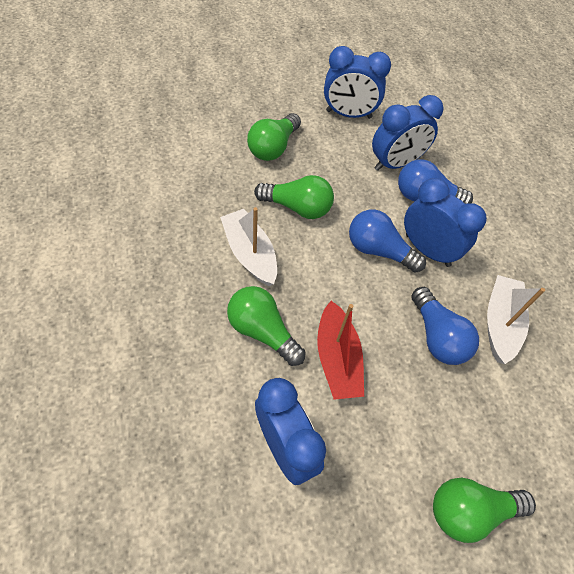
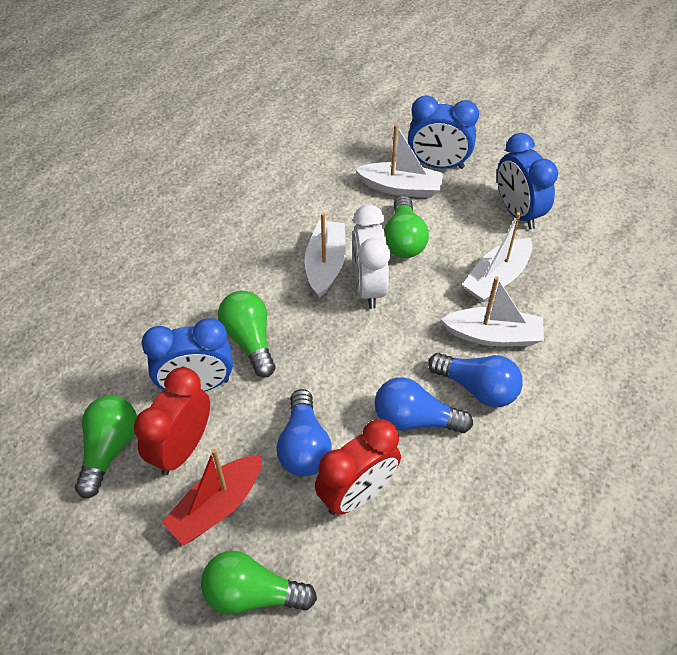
blue clock: [255,378,326,485] [324,46,391,119] [372,95,444,171] [404,178,487,267] = 4 -> [141,318,233,391] [408,95,479,169] [497,133,558,229] = 3
red clock: none = 0 -> [134,367,210,475] [315,419,401,515] = 2
white boat: [220,207,277,286] [487,275,545,364] = 2 -> [305,213,346,298] [355,124,444,198] [441,276,544,346] [462,212,532,302] = 4
white clock: none = 0 -> [352,205,390,308] = 1

